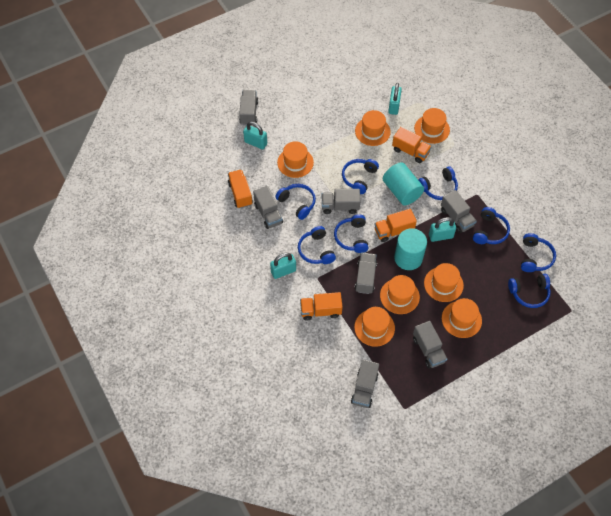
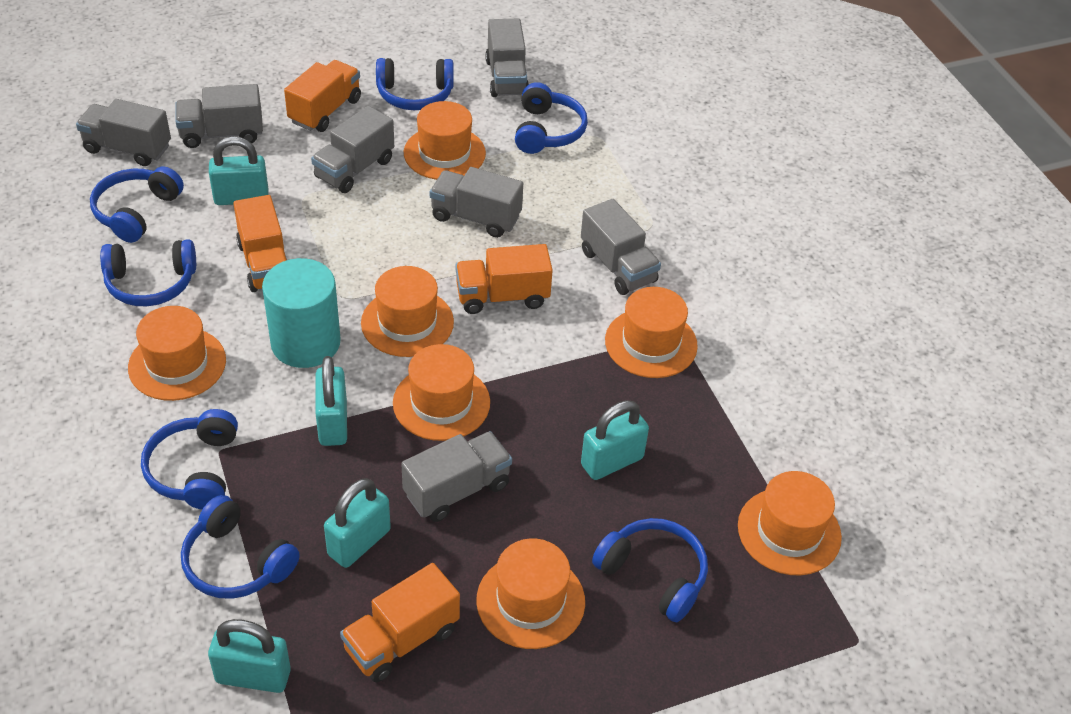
blue headphones: [275,184,316,220] [298,226,336,264] [334,214,369,253] [342,159,379,194] [418,167,458,200] [473,207,510,244] [508,274,551,308] [521,233,556,272] = 8 -> [90,166,184,243] [100,239,196,306] [141,409,238,510] [181,495,300,599] [376,58,454,110] [515,82,588,154] [592,518,708,622] = 7
turquoise cylinder: [383,162,424,206] [394,228,427,270] = 2 -> [262,258,341,368] = 1
turquoise padlock: [243,122,267,149] [270,253,296,279] [388,83,402,115] [429,217,456,242] = 4 -> [208,619,291,693] [209,137,268,205] [315,356,347,446] [324,478,391,568] [581,400,649,480] = 5

